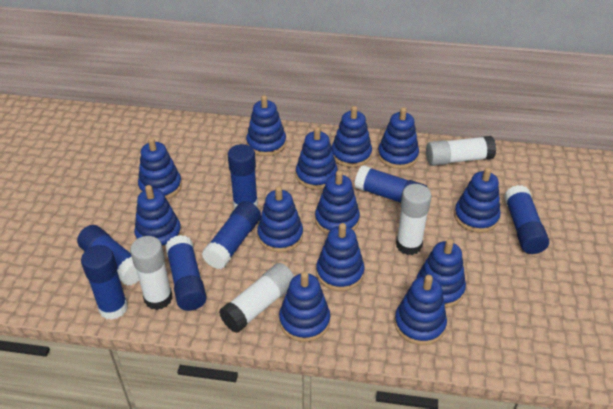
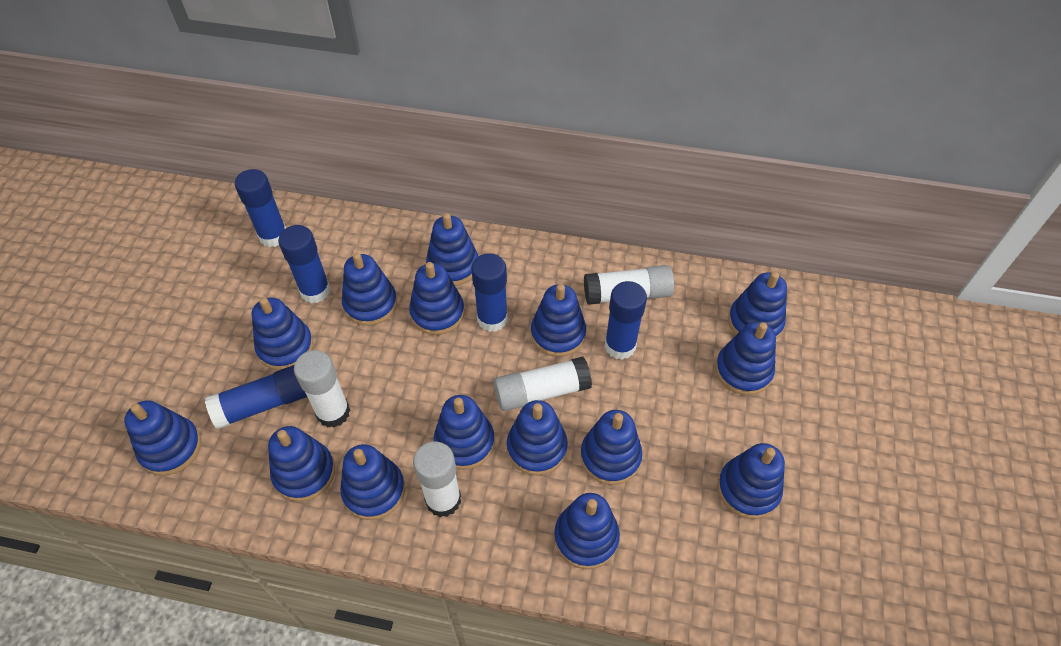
blue glue stick: [77,225,139,286] [81,245,128,320] [165,235,207,311] [202,201,261,269] [228,144,258,209] [355,165,428,203] [504,185,549,254] = 7 -> [205,365,307,429] [235,169,286,247] [278,225,331,303] [471,253,508,332] [605,281,647,360] = 5
blue stacking toy: [134,185,182,250] [138,138,182,200] [246,95,286,156] [257,186,303,253] [279,272,330,342] [296,127,338,190] [315,171,360,234] [316,223,365,291] [332,106,372,167] [378,107,419,169] [394,275,447,345] [416,239,466,308] [454,167,501,233] = 13 -> [124,400,201,476] [252,297,313,370] [268,426,335,502] [340,444,405,520] [342,253,397,326] [409,262,465,335] [426,213,478,286] [433,395,495,470] [507,400,568,475] [531,284,586,357] [554,493,620,569] [580,410,642,485] [715,322,776,395] [717,443,785,519] [728,272,787,339] = 15

